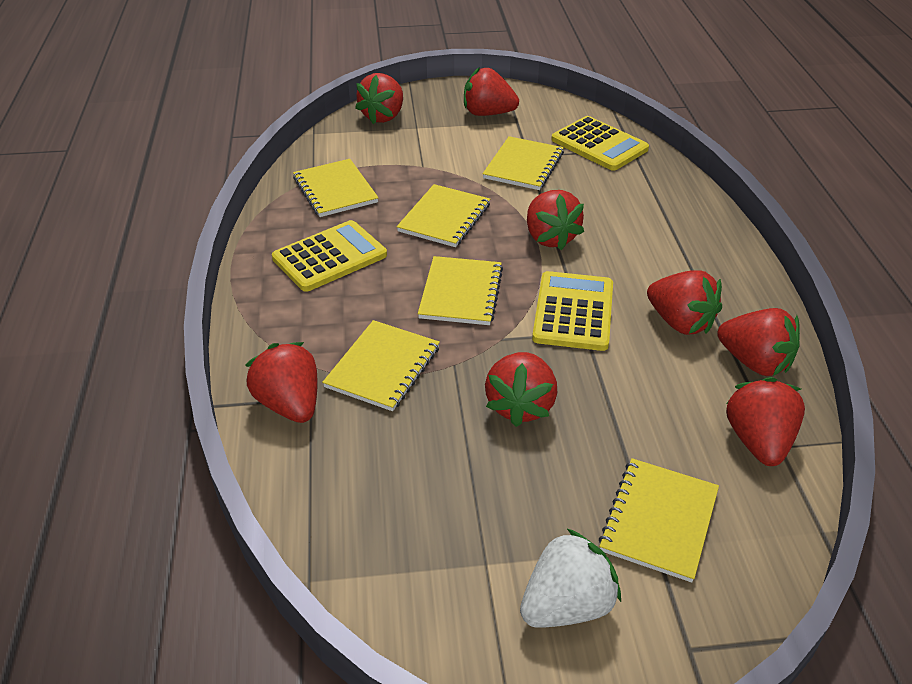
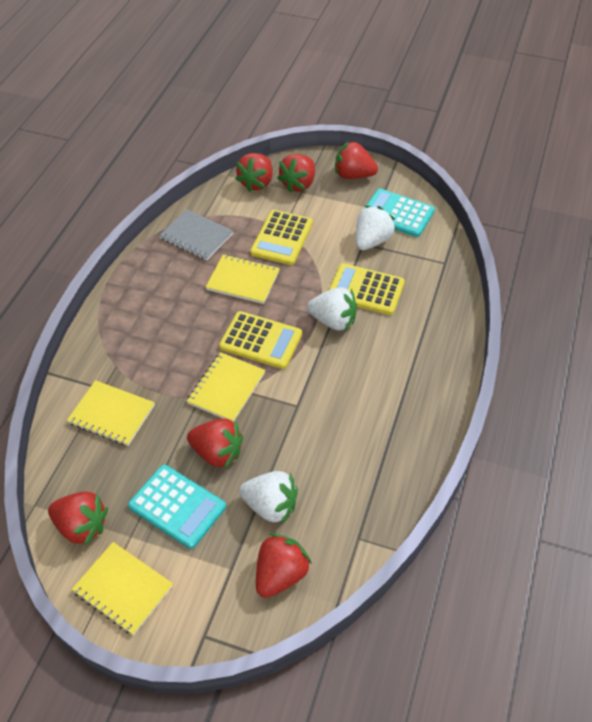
grey notebook: none = 0 -> [159,209,233,260] = 1
red strawberry: [245,342,317,423] [355,73,403,124] [464,67,519,116] [485,352,557,427] [527,190,584,250] [647,270,722,335] [717,308,800,376] [726,377,805,466] = 8 -> [48,491,108,546] [187,418,243,468] [236,153,273,192] [256,533,312,598] [277,154,315,192] [335,141,378,179] = 6
turquoise calculator: none = 0 -> [128,465,226,549] [365,189,435,237] = 2
white strawberry: [520,529,621,628] = 1 -> [239,471,298,524] [307,287,357,330] [355,206,395,250] = 3
yellow notebook: [293,159,379,217] [322,320,440,411] [397,184,490,247] [418,256,503,325] [483,136,564,190] [599,458,719,583] = 6 -> [67,380,155,446] [72,542,173,635] [187,352,265,422] [206,255,280,304] = 4

